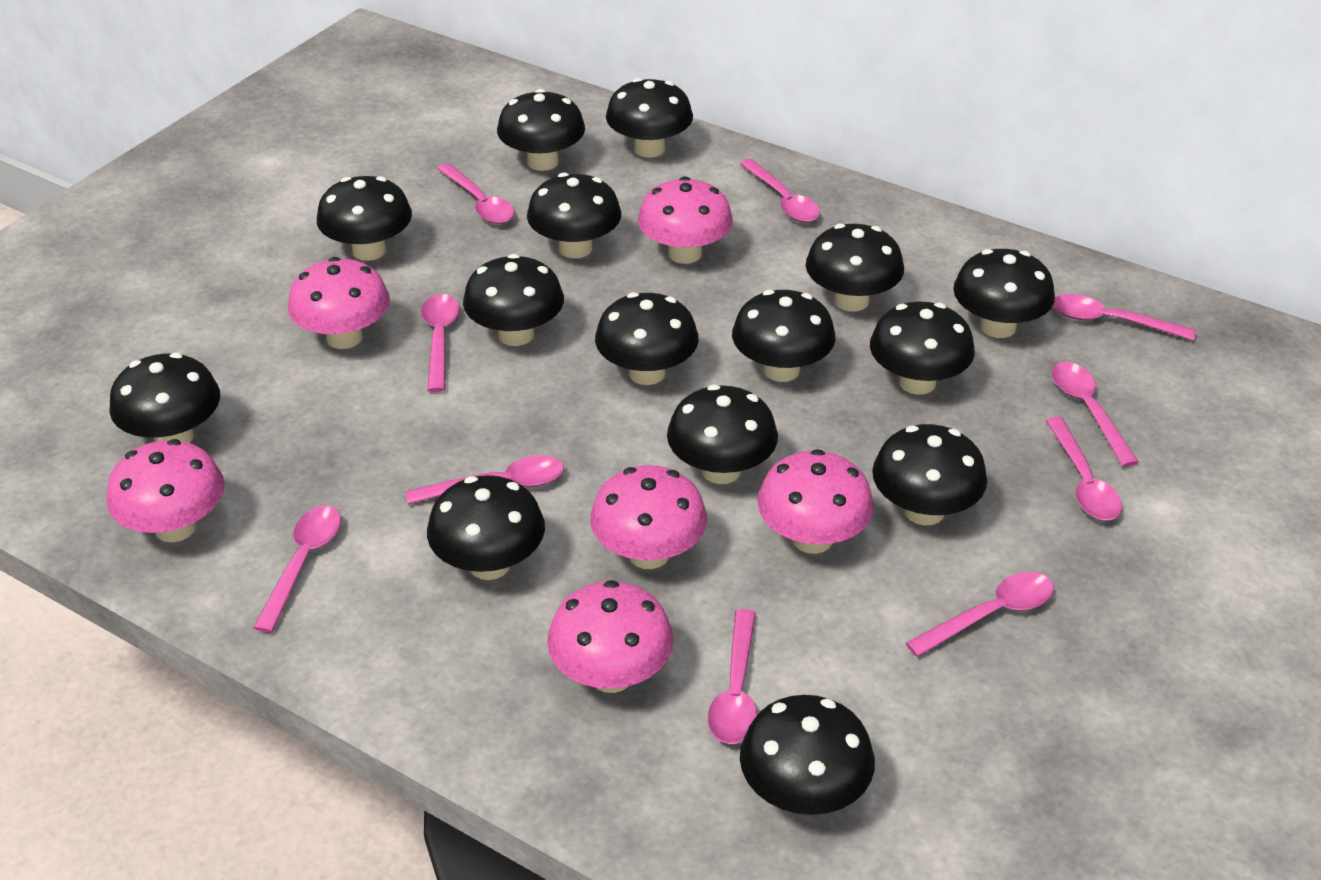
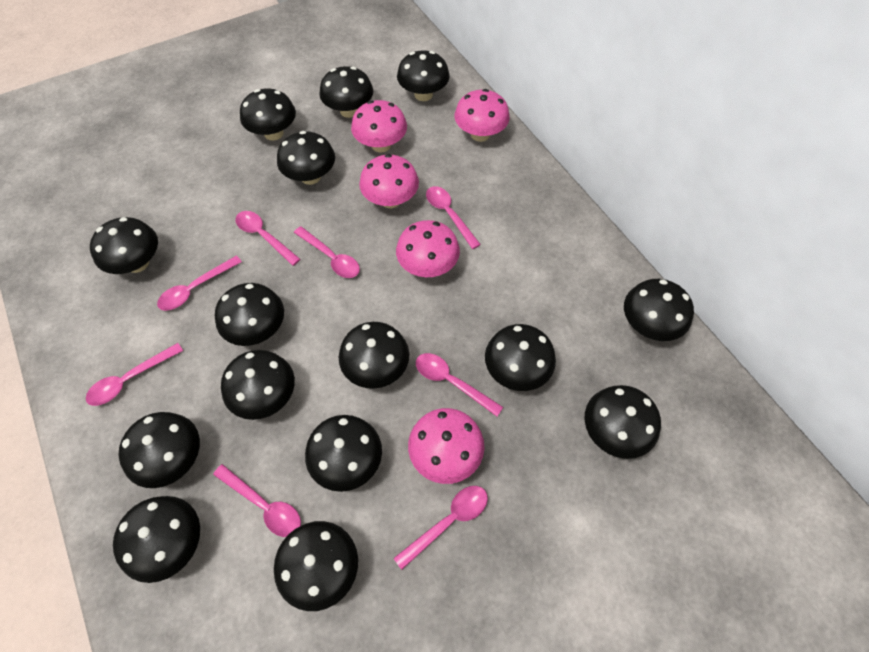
pink mushroom: [106,439,225,542] [288,257,390,349] [547,580,674,693] [590,465,707,569] [638,176,733,264] [757,449,874,554] = 6 -> [351,100,407,153] [359,154,419,208] [396,220,460,277] [408,408,484,484] [454,89,510,142] = 5
pink spoon: [253,506,341,633] [405,455,564,504] [421,294,460,392] [437,163,515,224] [708,609,757,744] [740,159,820,222] [906,572,1054,657] [1046,417,1122,520] [1052,362,1139,467] [1053,294,1196,341] = 10 -> [86,343,183,406] [157,256,242,311] [213,464,301,537] [235,211,301,266] [294,226,360,278] [393,486,488,570] [416,353,503,416] [426,186,481,249] = 8

